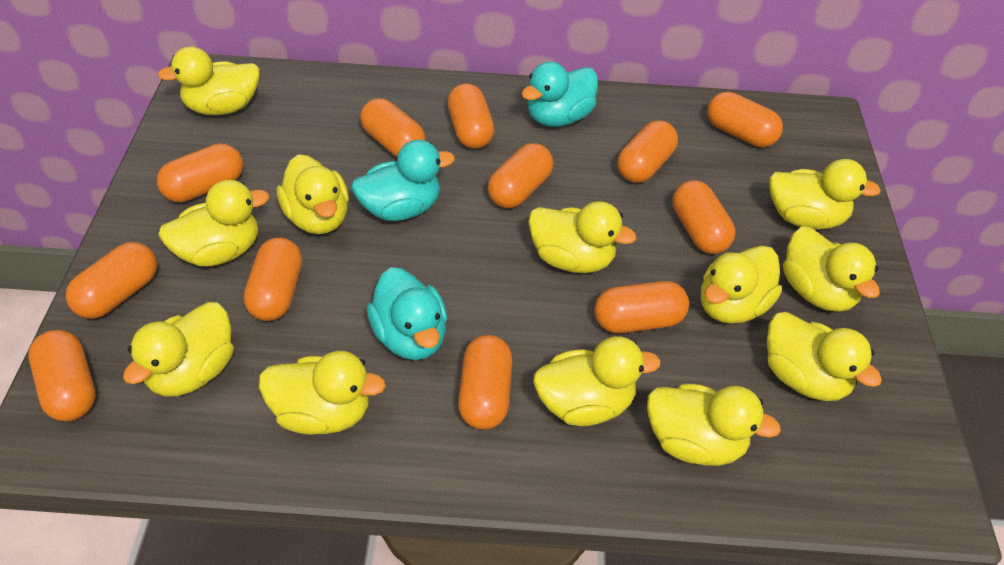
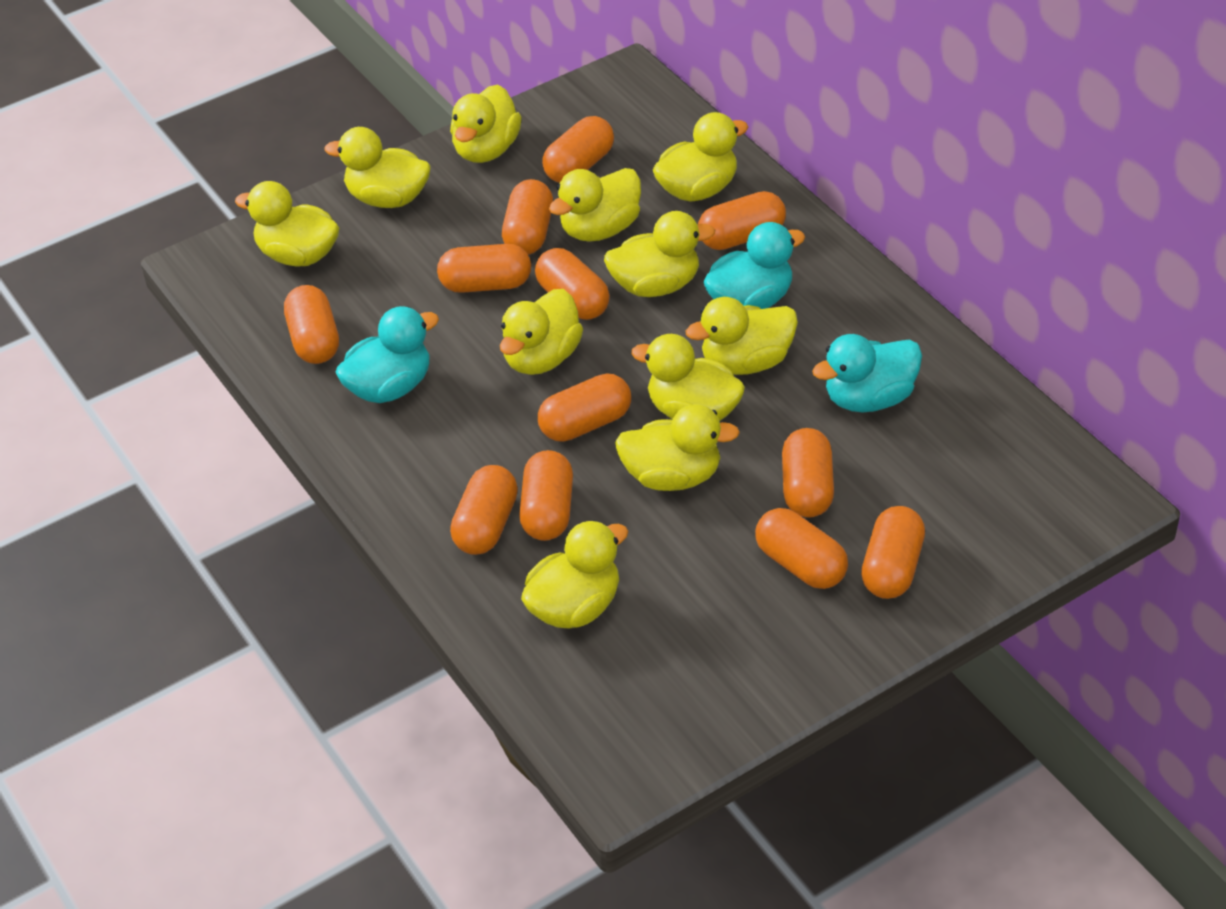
yellow duck: [123,302,234,397] [157,46,260,115] [158,180,270,267] [259,351,386,435] [277,154,349,234] [528,201,636,273] [533,336,661,426] [647,383,781,466] [701,246,782,324] [767,312,882,401] [769,159,881,230] [783,226,880,312] = 12 -> [235,181,339,267] [325,127,431,208] [450,84,522,163] [500,289,583,375] [521,520,628,629] [549,168,641,242] [604,211,715,297] [615,404,740,491] [631,334,745,421] [653,112,748,202] [686,297,798,375] = 11

